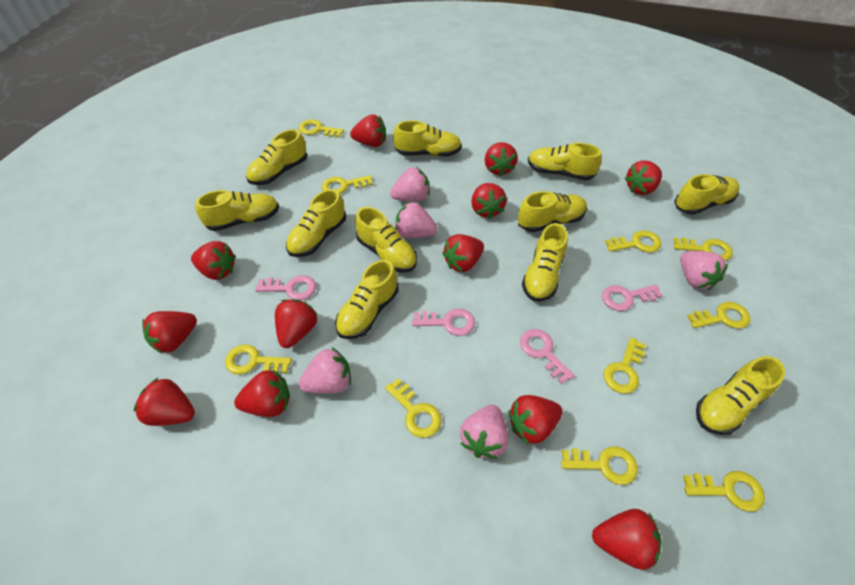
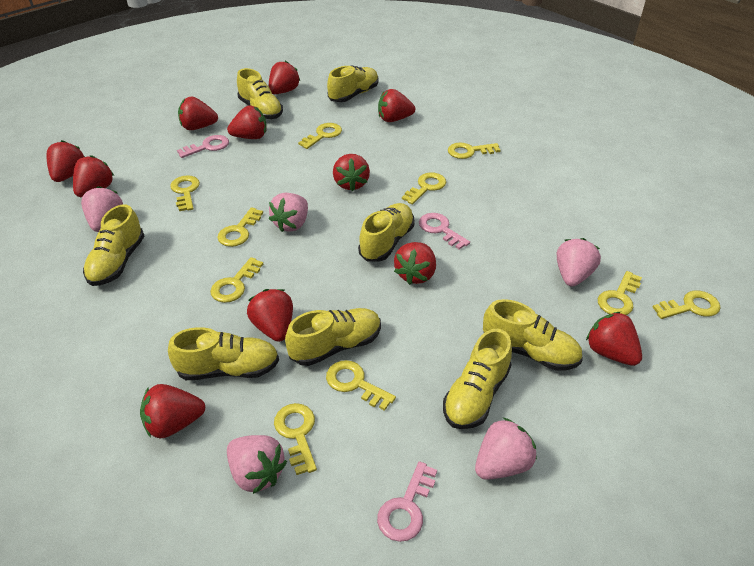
pink key: [255,275,316,300] [412,309,475,336] [520,329,575,384] [602,285,663,311] = 4 -> [177,135,229,158] [377,461,437,542] [419,213,470,250] = 3
red strawberry: [134,378,195,426] [142,311,197,354] [191,241,236,280] [234,370,290,417] [275,299,318,348] [350,114,386,147] [442,234,484,272] [471,183,507,219] [485,142,518,176] [508,395,562,444] [592,509,662,570] [625,160,662,195] = 12 -> [47,140,85,182] [73,155,114,197] [140,384,205,438] [178,96,218,130] [227,106,267,139] [247,289,293,342] [269,61,300,94] [333,154,370,191] [378,89,415,122] [394,242,436,285] [586,312,642,366] = 11
yellow shoe: [195,190,279,231] [246,129,307,185] [286,189,346,257] [335,259,399,339] [355,207,417,273] [393,120,462,156] [518,191,587,232] [522,223,568,302] [528,143,602,180] [674,174,739,215] [696,356,785,435] = 11 -> [83,204,144,286] [168,327,279,380] [237,68,283,119] [285,308,381,366] [327,66,378,102] [358,203,414,262] [443,329,512,429] [483,299,583,371] = 8

